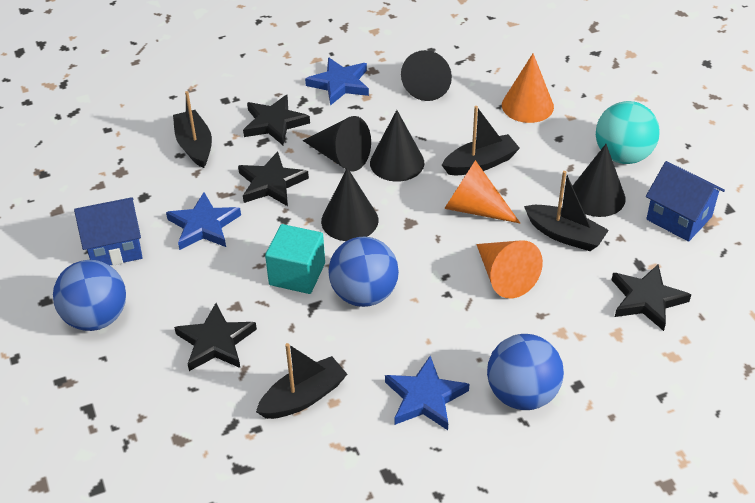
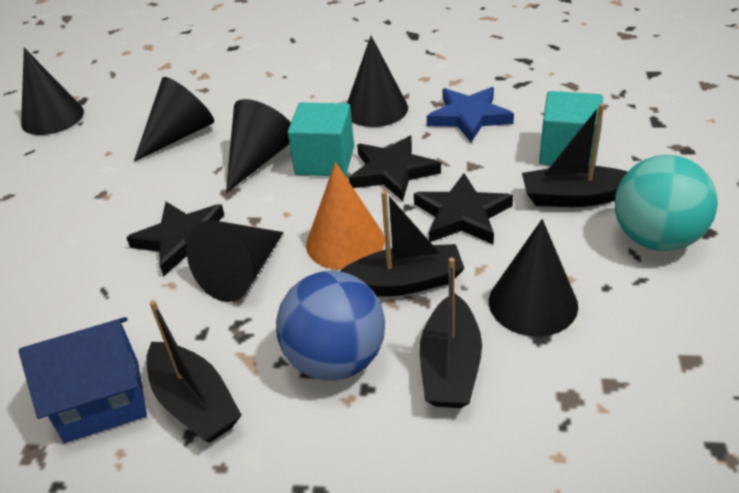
black cone: [303,116,371,172] [321,168,378,241] [370,110,424,182] [401,50,452,101] [573,144,625,217] = 5 -> [21,48,84,135] [134,77,214,162] [186,220,284,302] [226,99,291,193] [347,36,408,127] [489,219,578,337] = 6
black star: [174,303,257,371] [238,151,309,206] [243,95,310,145] [612,264,691,331] = 4 -> [126,202,224,276] [349,136,441,201] [414,173,513,244] = 3
blue ball: [53,260,126,331] [328,237,399,307] [487,334,564,410] = 3 -> [276,271,385,380] = 1
blue house: [74,197,143,266] [646,161,725,242] = 2 -> [19,317,147,443] = 1
blue star: [166,192,241,250] [305,57,369,106] [385,356,469,430] = 3 -> [427,87,514,142] = 1
orange cone: [444,160,520,223] [476,240,543,298] [502,54,554,123] = 3 -> [306,162,385,270] = 1
turquoise cube: [265,224,325,294] = 1 -> [288,103,354,176] [539,91,603,165] = 2

